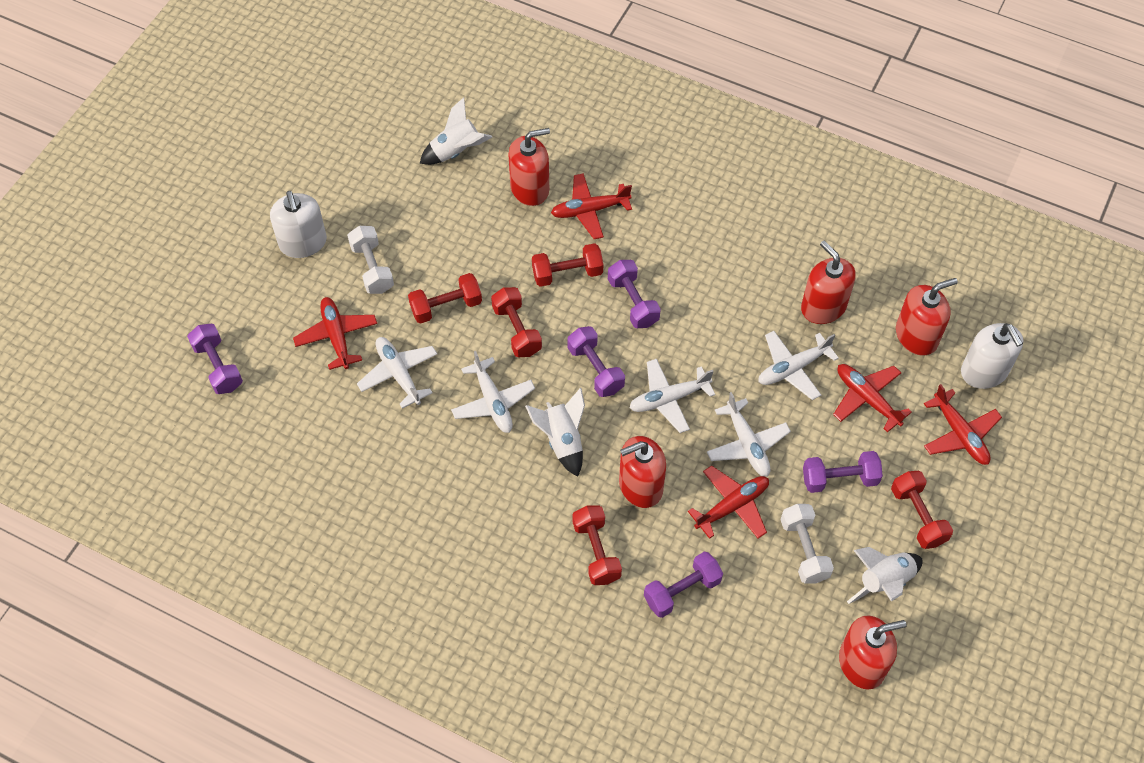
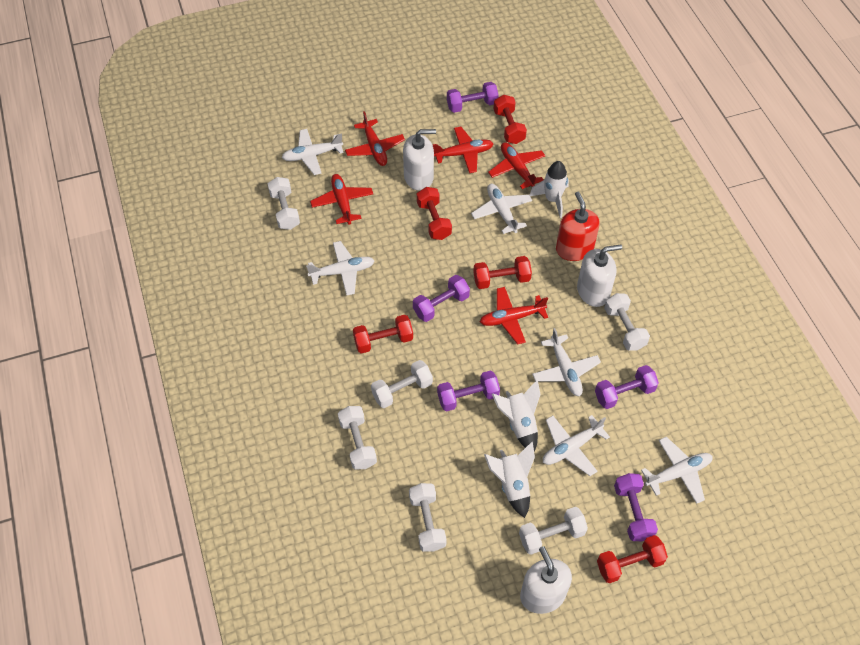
red soap dispenser: [508,128,550,206] [619,436,666,508] [801,241,856,324] [839,615,907,689] [896,278,958,356] = 5 -> [556,192,600,261] = 1
white dumbbell: [347,226,394,294] [780,504,834,584] = 2 -> [268,177,300,230] [338,406,377,470] [371,360,433,408] [409,483,447,552] [519,507,588,555] [604,293,650,351] = 6
white plane: [357,337,437,409] [451,351,535,433] [630,359,715,433] [707,392,791,477] [758,331,839,400] = 5 -> [281,129,344,175] [306,241,375,296] [471,184,532,234] [532,328,601,396] [543,415,610,476] [641,437,713,504] = 6
white soap dispenser: [270,191,327,258] [961,323,1023,389] = 2 -> [403,129,436,191] [520,546,572,614] [577,245,622,307] = 3

